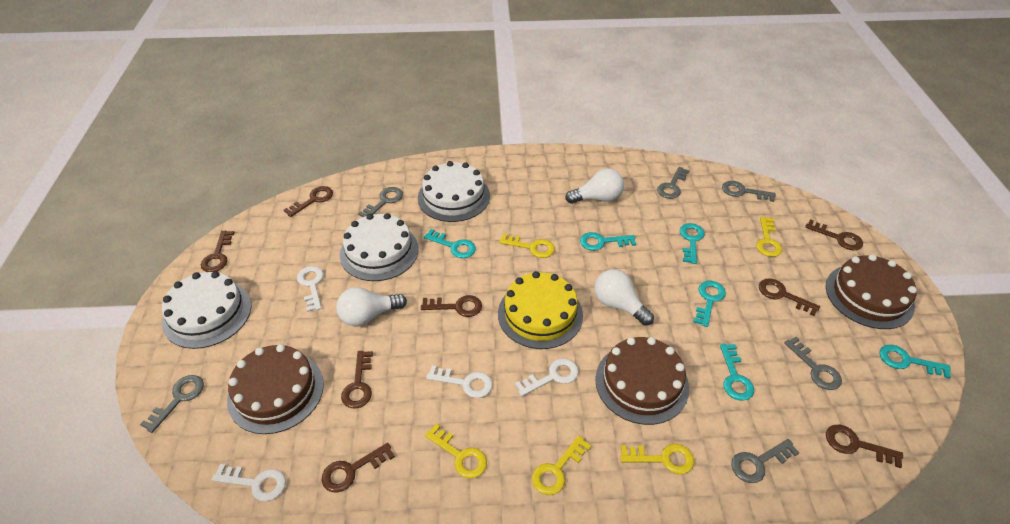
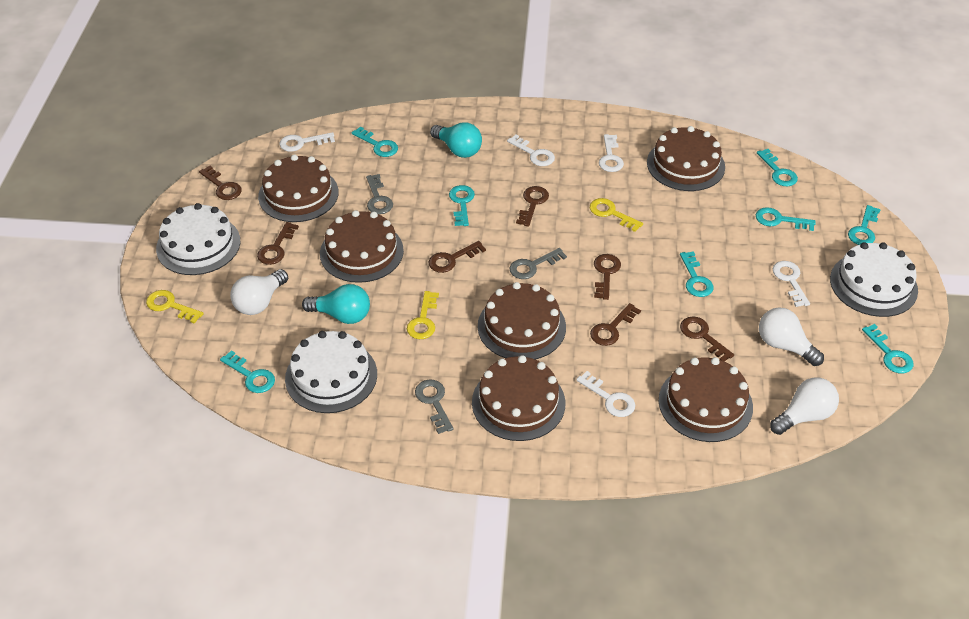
brown cake: [227,344,324,434] [595,337,689,425] [826,254,917,329] = 3 -> [258,154,339,222] [320,210,404,283] [472,355,565,441] [478,282,566,359] [647,126,725,191] [659,357,753,442] = 6
brown key: [201,231,235,272] [284,186,333,217] [322,443,395,493] [341,351,373,409] [421,295,482,317] [759,278,820,316] [805,219,863,250] [826,425,903,468] = 8 -> [199,166,242,200] [257,222,299,265] [429,241,486,273] [516,186,549,227] [590,303,641,346] [594,254,621,300] [680,317,734,361] = 7
grey key: [140,375,204,433] [358,187,403,217] [657,167,690,199] [722,181,776,202] [731,439,799,483] [784,337,842,390] = 6 -> [366,174,393,214] [415,379,454,434] [510,248,567,279] = 3
turquoise key: [424,229,476,258] [580,232,636,251] [680,223,705,264] [693,281,726,327] [720,344,754,401] [879,345,951,379] = 6 -> [220,350,275,393] [352,126,398,157] [449,185,475,226] [680,251,714,297] [756,207,816,231] [757,149,798,186] [848,205,881,245] [862,324,914,373] = 8
turquoise light bulb: none = 0 -> [302,284,370,324] [430,122,482,158] = 2
white key: [212,464,286,502] [297,266,324,312] [426,366,493,398] [515,358,579,396] = 4 -> [280,132,335,152] [507,134,555,166] [576,371,635,417] [599,134,624,172] [773,261,810,307] = 5
yellow cake: [498,271,583,349] = 1 -> none = 0
yellow key: [425,424,487,479] [499,233,555,258] [532,435,591,495] [620,444,694,474] [756,217,782,257] = 5 -> [146,290,204,324] [407,291,439,339] [590,198,643,232] = 3

